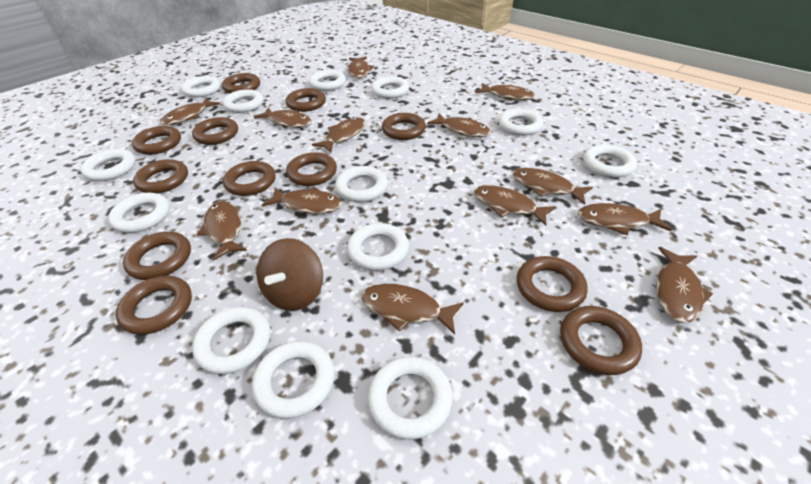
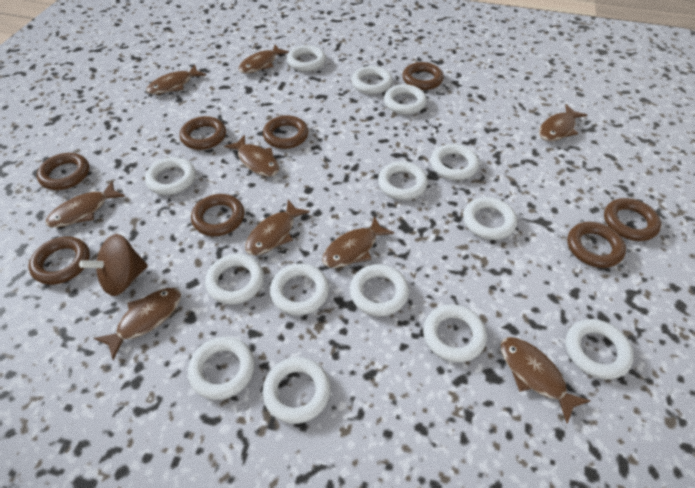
brown fish: [160,97,220,125] [197,201,247,261] [254,107,312,128] [262,187,342,214] [312,117,365,152] [348,56,374,78] [361,284,464,335] [427,113,491,137] [474,185,556,226] [476,83,535,100] [513,168,593,205] [578,203,671,235] [656,247,713,323] = 13 -> [46,181,125,228] [94,288,181,360] [146,65,206,94] [224,135,279,177] [238,45,289,73] [245,200,310,256] [322,216,394,268] [501,337,591,424] [539,105,587,141] = 9
brown ring: [116,276,192,335] [123,232,191,280] [132,126,181,155] [133,159,188,194] [192,117,238,145] [222,73,260,93] [223,161,276,196] [286,88,326,112] [286,152,337,186] [382,113,426,140] [517,256,587,312] [560,306,642,375] = 12 -> [29,236,90,285] [37,153,89,190] [180,116,226,150] [191,194,244,236] [263,115,309,149] [403,62,444,90] [567,222,626,268] [604,198,661,241] = 8
white ring: [81,149,136,181] [108,193,170,233] [181,76,221,98] [192,307,270,374] [223,89,264,113] [252,341,334,419] [309,70,346,91] [335,166,388,202] [347,223,409,271] [368,356,452,439] [371,77,409,99] [498,108,543,136] [583,144,637,178] = 13 -> [145,157,196,195] [188,337,255,400] [205,254,264,305] [262,357,330,424] [270,264,329,316] [287,45,326,72] [350,264,409,316] [351,66,393,94] [378,162,428,200] [384,84,427,115] [423,304,487,363] [430,144,479,180] [463,197,517,240] [565,319,634,380] = 14

